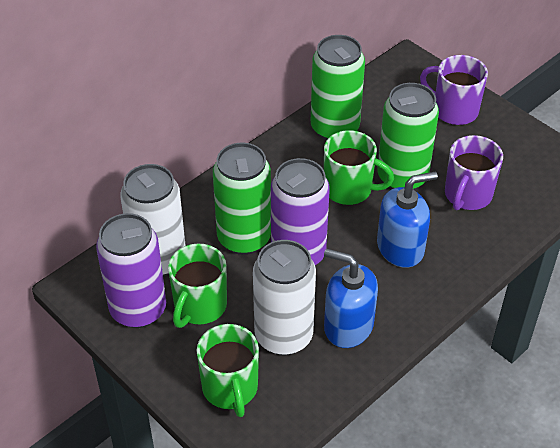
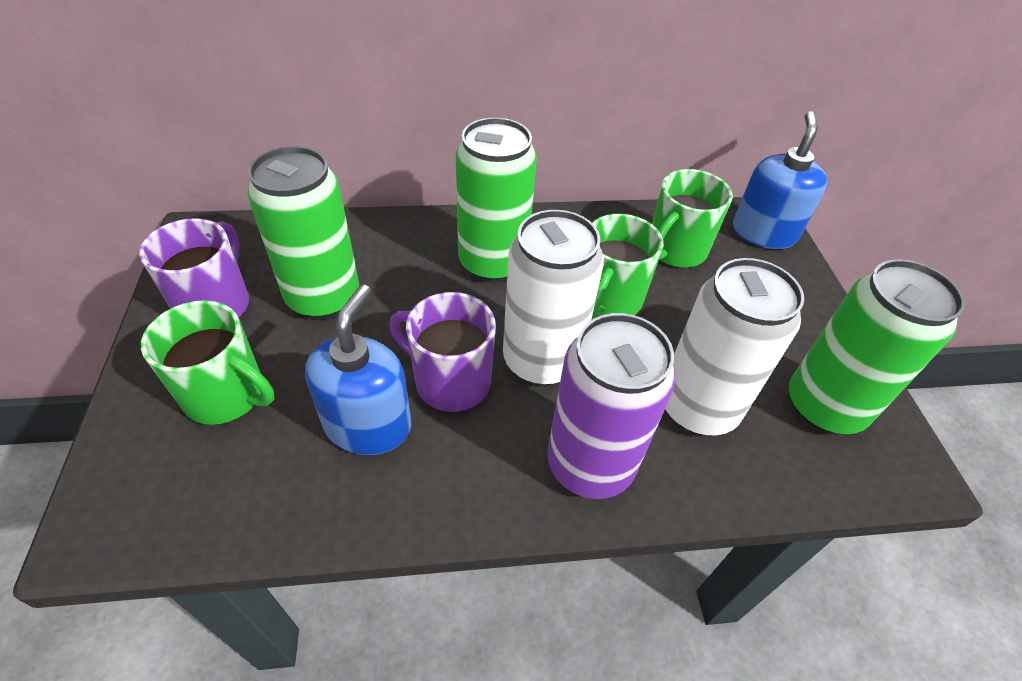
purple can: [96,213,166,328] [271,158,330,265] = 2 -> [547,313,675,499] = 1

